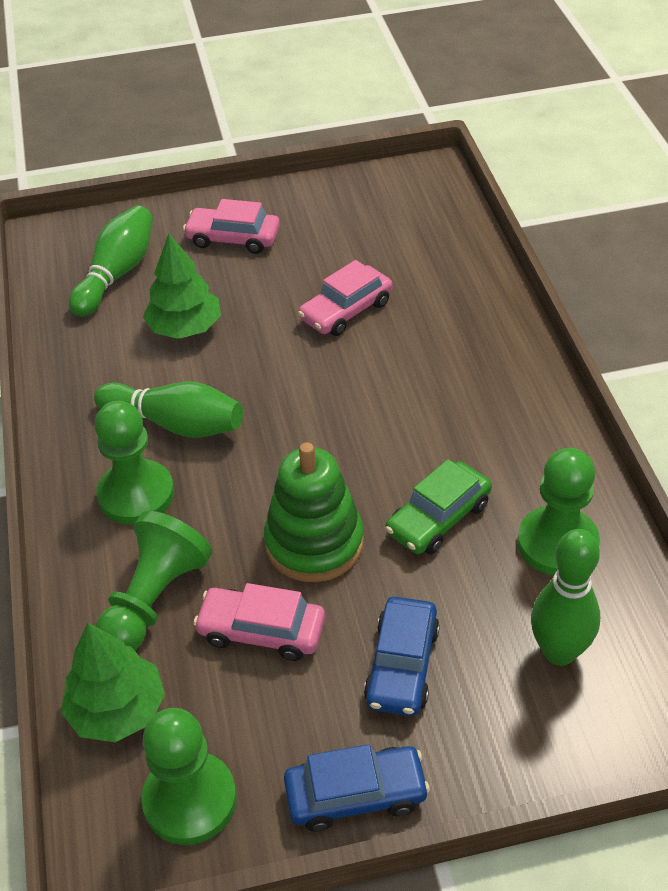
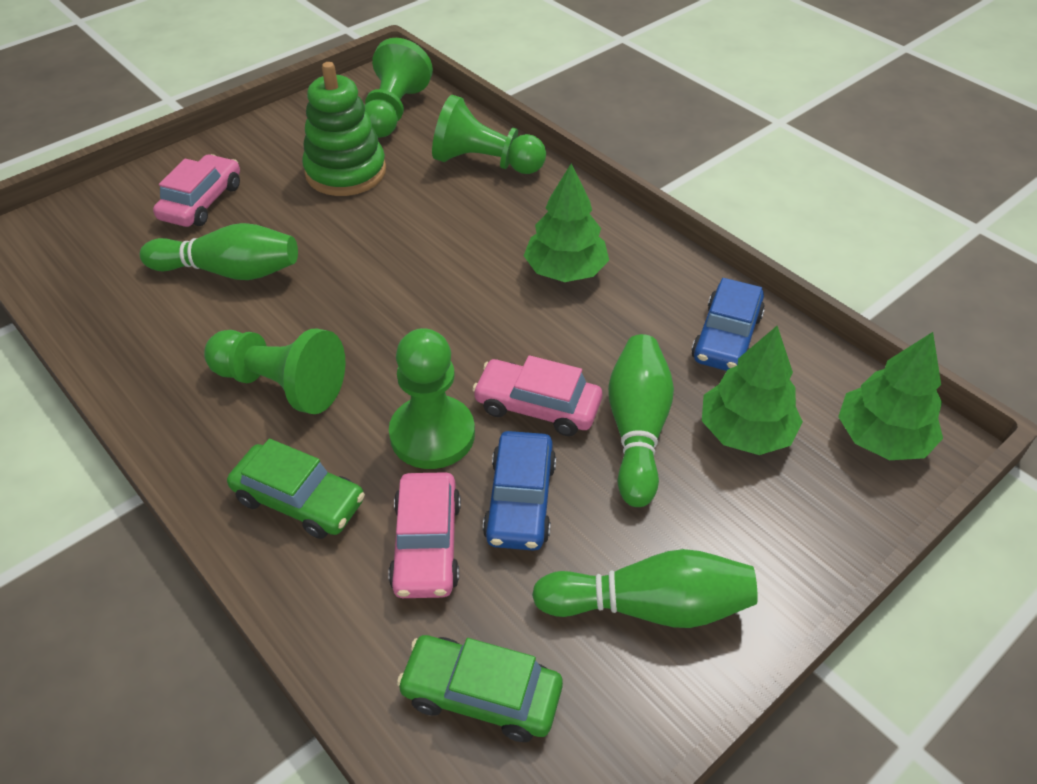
green car: [385,459,492,554] = 1 -> [227,439,365,539] [397,635,563,742] = 2
green tree: [61,623,165,742] [143,234,221,339] = 2 -> [524,163,609,282] [702,326,803,455] [838,332,943,460] = 3

